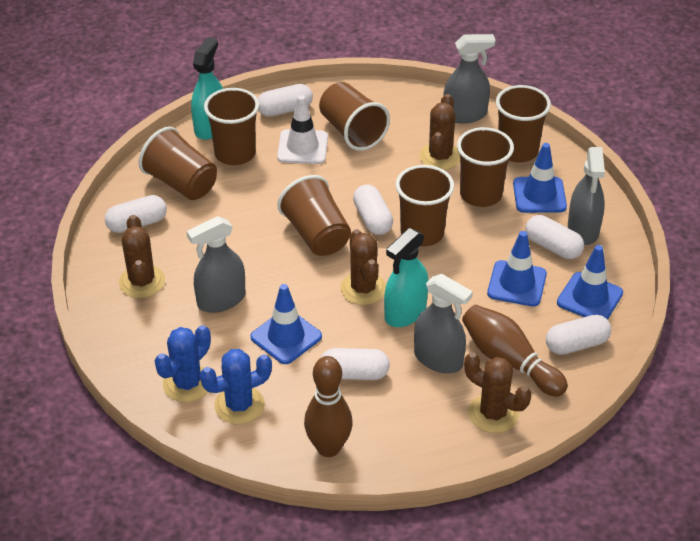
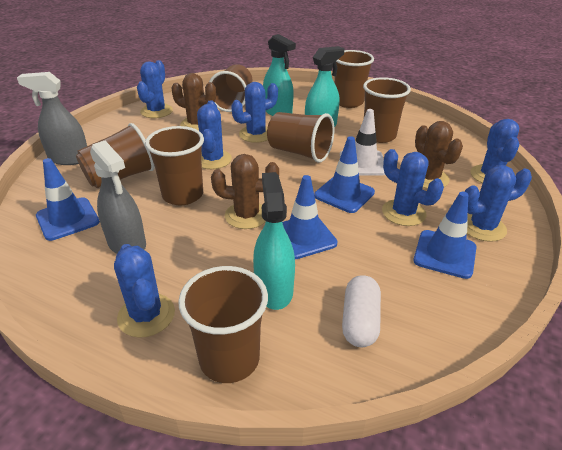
blue cactus: [154,325,211,402] [200,349,272,424] = 2 -> [114,244,175,338] [137,60,173,118] [197,100,232,169] [231,82,278,143] [382,149,444,226] [465,165,532,242] [470,119,519,183] = 7
brown bowling pin: [304,356,353,457] [462,305,568,397] = 2 -> none = 0
brown cactus: [119,215,165,298] [340,229,386,305] [419,94,460,170] [464,352,531,433] = 4 -> [172,73,216,131] [211,154,279,229] [415,121,463,189] = 3
grey spray bottle: [186,216,245,313] [414,274,473,373] [443,34,496,123] [568,147,605,245] = 4 -> [17,72,87,165] [90,141,146,254] = 2
turquoise spray bottle: [191,37,223,140] [384,228,429,327] = 2 -> [253,172,295,310] [263,34,296,116] [305,46,344,127] = 3
white capsule: [105,195,167,233] [258,84,313,117] [321,348,390,380] [353,184,393,235] [525,215,584,259] [546,315,611,355] = 6 -> [342,275,381,347] = 1

